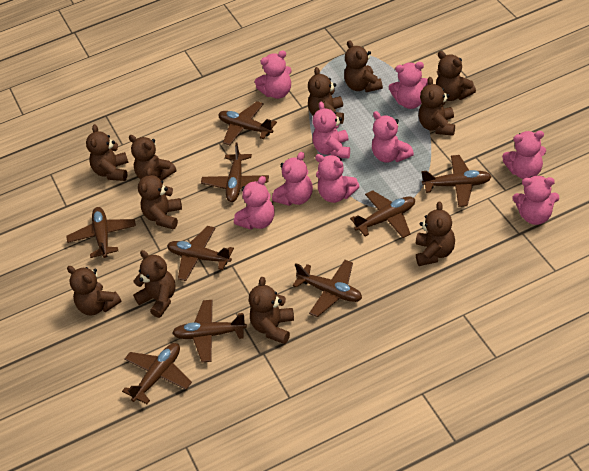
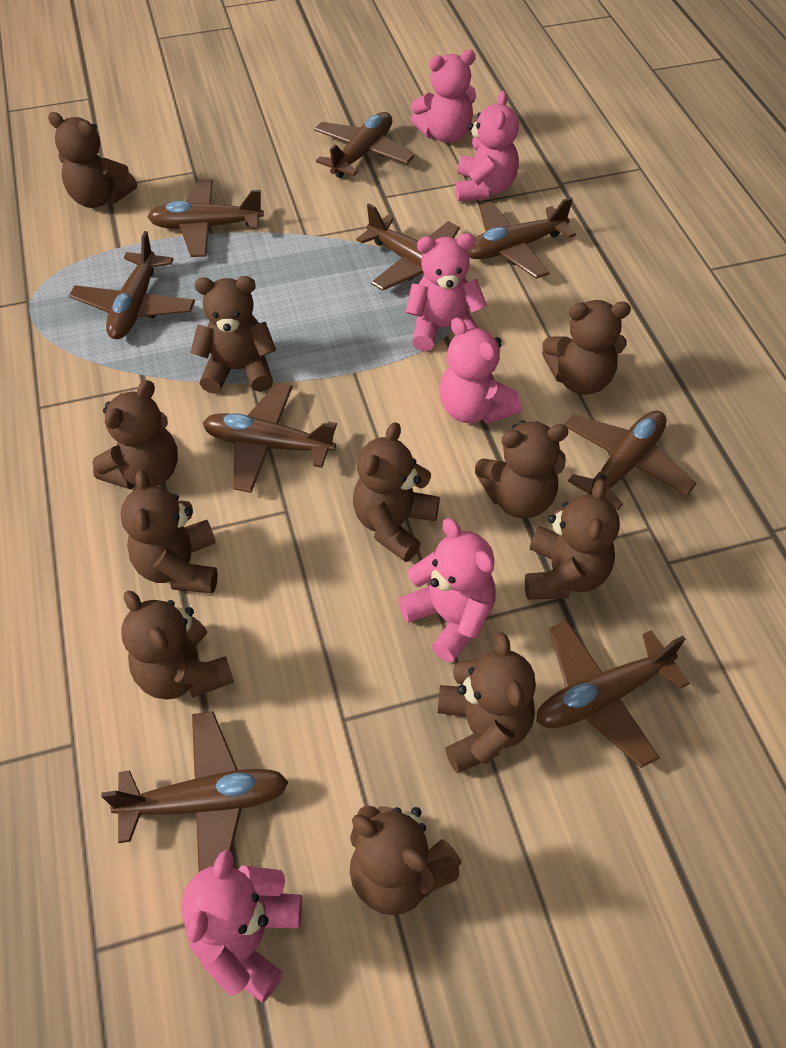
pink teddy bear: [234,176,274,230] [255,50,292,99] [272,152,313,206] [312,101,350,158] [315,154,360,203] [372,111,414,163] [389,62,428,109] [502,131,546,179] [513,176,559,225] = 9 -> [181,850,302,1002] [398,518,496,663] [405,233,487,351] [411,50,476,143] [440,317,522,424] [455,91,519,201] = 6

